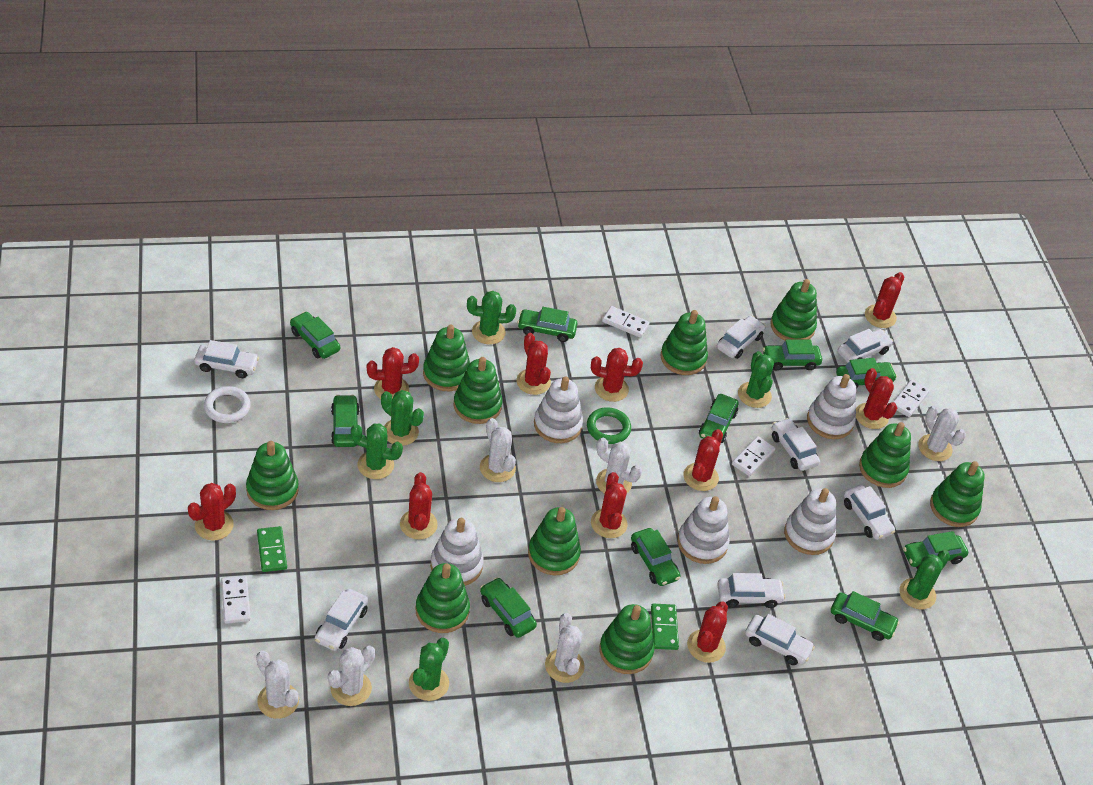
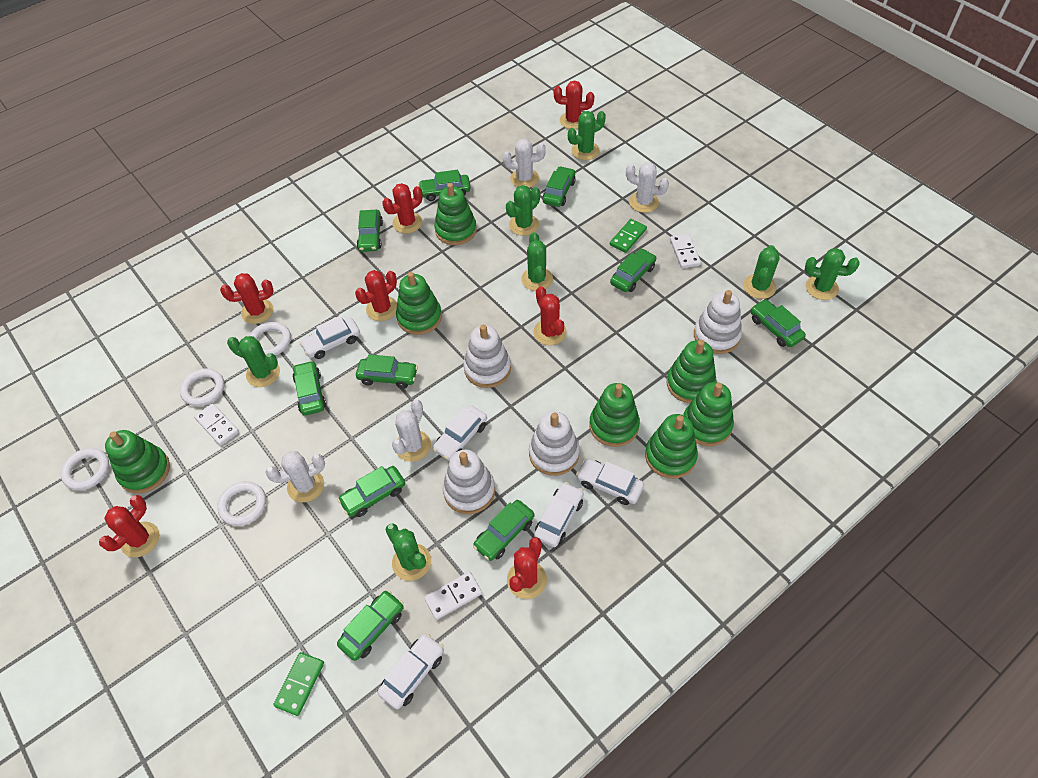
green cactus: [351,423,403,479] [381,390,424,446] [409,638,449,701] [467,291,516,345] [738,351,774,408] [899,550,950,609] = 6 -> [227,336,280,387] [385,523,431,581] [506,185,540,236] [521,232,553,291] [568,111,606,160] [743,245,779,299] [805,248,859,300] = 7
green ring: [587,407,631,444] = 1 -> none = 0
green stacking toy: [246,441,299,510] [416,563,470,633] [423,325,470,391] [454,357,503,424] [528,507,581,576] [599,604,654,674] [661,310,708,375] [771,279,817,340] [859,422,911,488] [930,461,985,527] = 10 -> [105,430,170,493] [396,272,442,335] [434,183,477,245] [589,383,640,447] [645,414,698,479] [667,340,717,403] [683,382,734,446] = 7
red cactus: [188,483,236,541] [367,347,419,399] [400,472,438,540] [516,333,551,395] [591,348,643,402] [591,472,627,538] [683,429,723,491] [687,601,728,663] [856,368,897,429] [865,272,904,328] = 10 -> [99,495,159,557] [220,273,274,324] [355,270,397,321] [382,183,423,233] [507,537,547,599] [533,286,567,345] [554,80,594,129] = 7
white cactus: [256,651,299,719] [328,646,375,706] [480,418,516,482] [545,613,585,683] [596,438,642,494] [918,405,966,461] = 6 -> [266,451,325,502] [392,400,431,462] [502,139,546,188] [626,162,669,213] = 4
white car: [194,340,259,378] [315,589,368,651] [717,316,766,359] [717,573,786,608] [745,614,815,665] [772,418,820,471] [838,329,893,363] [844,485,895,540] = 8 -> [300,316,360,359] [378,633,444,709] [432,405,487,461] [534,482,584,547] [576,458,644,505] = 5
white domino: [221,576,251,624] [602,306,650,338] [732,436,776,476] [893,380,930,417] = 4 -> [194,403,239,446] [424,571,482,620] [670,234,701,268] = 3
white ring: [204,386,250,423] = 1 -> [61,448,110,490] [180,368,224,406] [217,481,266,526] [250,322,291,355] = 4
white stacking toy: [430,518,484,586] [534,376,583,443] [677,496,730,564] [784,488,836,555] [807,374,856,439] = 5 -> [443,450,495,514] [463,325,511,388] [529,411,580,476] [694,290,742,354] = 4

